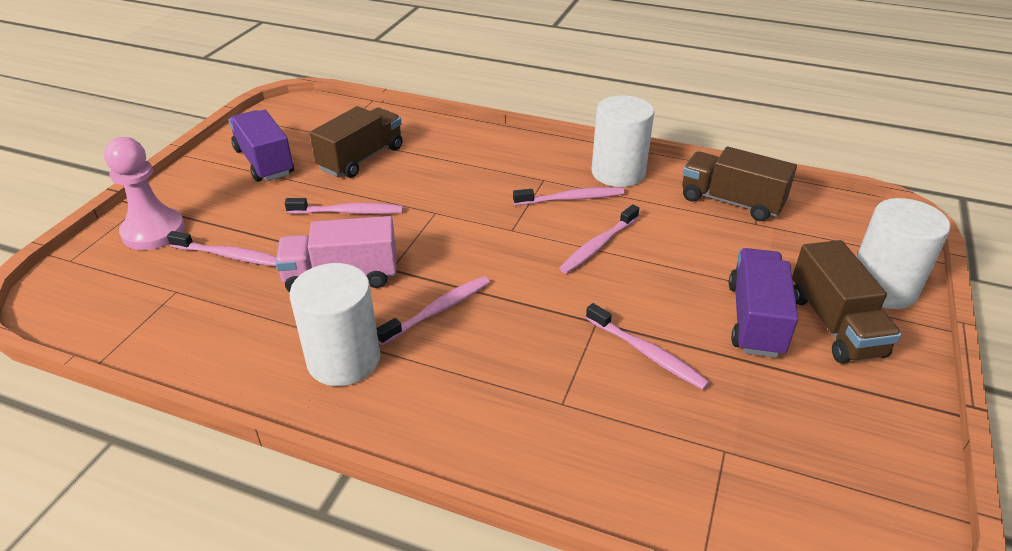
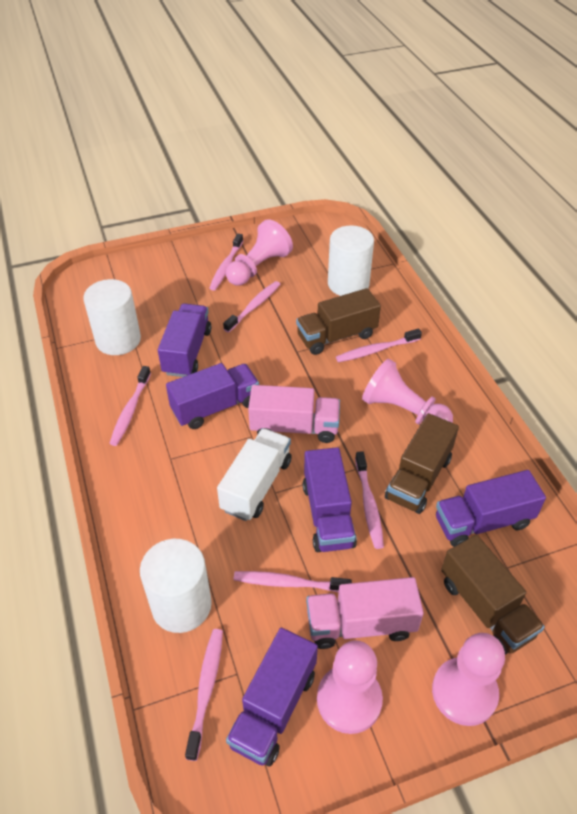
pink pawn: [104,137,185,250] = 1 -> [226,219,293,286] [317,640,383,734] [362,359,453,425] [432,633,505,726] = 4
pink toothbrush: [167,231,276,266] [285,198,403,214] [376,276,490,345] [513,187,625,205] [559,204,639,274] [586,303,710,390] = 6 -> [109,366,151,446] [185,629,223,761] [209,233,243,291] [223,281,281,333] [234,571,352,593] [336,329,422,362] [355,451,384,549] = 7
pink truck: [275,216,396,292] = 1 -> [248,385,340,443] [306,577,424,649] = 2
purple truck: [229,110,294,182] [729,248,798,358] = 2 -> [158,303,211,377] [166,363,259,429] [226,628,318,766] [303,447,357,552] [436,470,546,547] = 5
white truck: none = 0 -> [217,428,292,521] = 1

